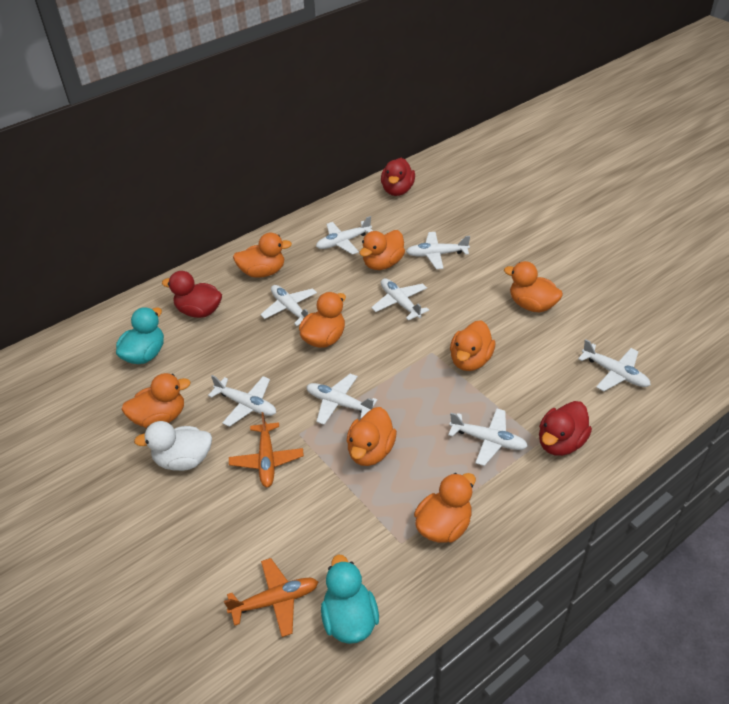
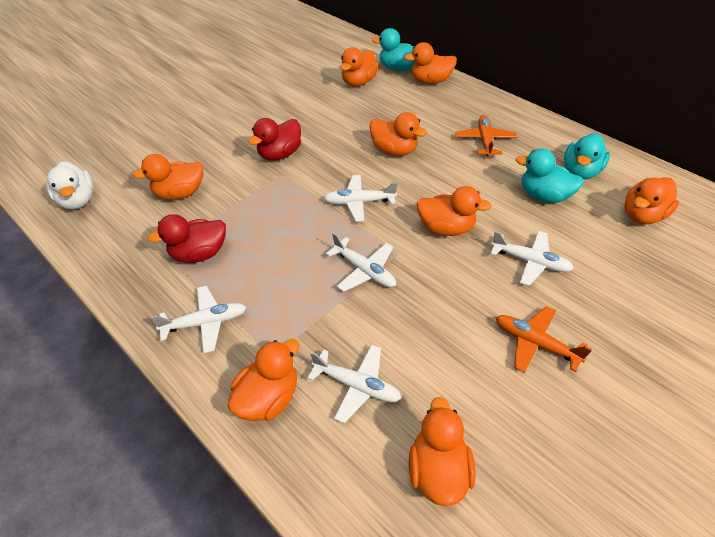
red duck: [162,271,222,318] [381,158,415,196] [539,401,592,456] = 3 -> [148,214,226,263] [248,118,301,161] = 2
turquoise duck: [116,307,164,364] [321,555,379,644] = 2 -> [372,28,415,71] [516,148,584,203] [564,133,610,180] = 3
white plane: [208,375,276,427] [260,285,317,326] [306,374,377,425] [316,216,373,255] [371,278,429,321] [406,232,470,269] [448,408,528,466] [578,339,651,391] = 8 -> [151,286,247,353] [307,344,402,424] [324,175,397,222] [326,233,396,292] [490,231,574,286] = 5

